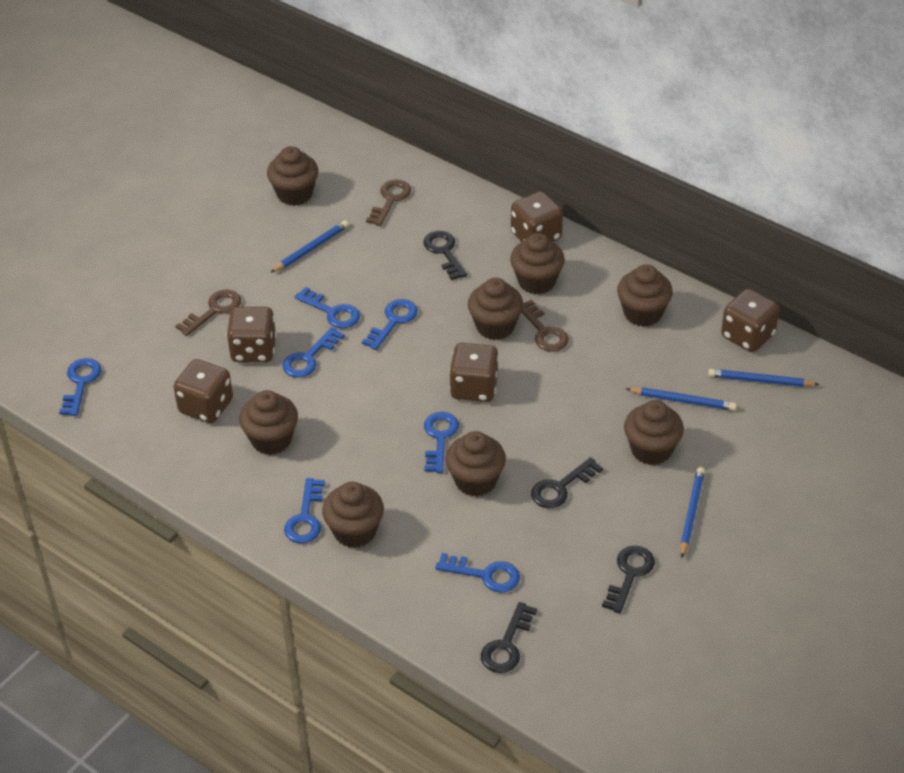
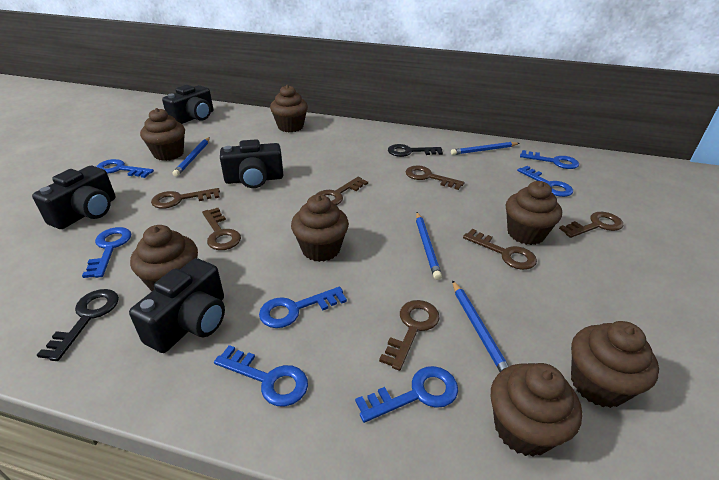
black camera: none = 0 -> [32,166,116,229] [129,258,225,353] [162,85,213,124] [220,139,283,188] = 4
black key: [423,231,467,280] [481,602,537,673] [531,457,603,508] [602,546,655,613] = 4 -> [37,289,119,361] [388,144,443,157] = 2
brown cupcake: [239,390,298,455] [267,146,318,206] [322,482,384,548] [446,431,506,497] [468,278,523,340] [510,233,565,294] [617,264,673,327] [624,400,684,465] = 8 -> [130,225,198,291] [140,108,185,161] [270,85,308,132] [291,194,349,262] [491,363,582,457] [506,181,562,245] [571,321,659,408] = 7
brown dice: [174,359,233,423] [226,307,276,362] [449,343,499,402] [511,191,563,242] [721,288,780,352] = 5 -> none = 0
brown key: [176,289,241,336] [366,179,411,226] [521,299,569,352] = 3 -> [151,188,220,209] [202,208,241,250] [316,177,368,205] [379,300,440,371] [406,165,464,190] [463,229,537,270] [559,212,623,238] = 7

